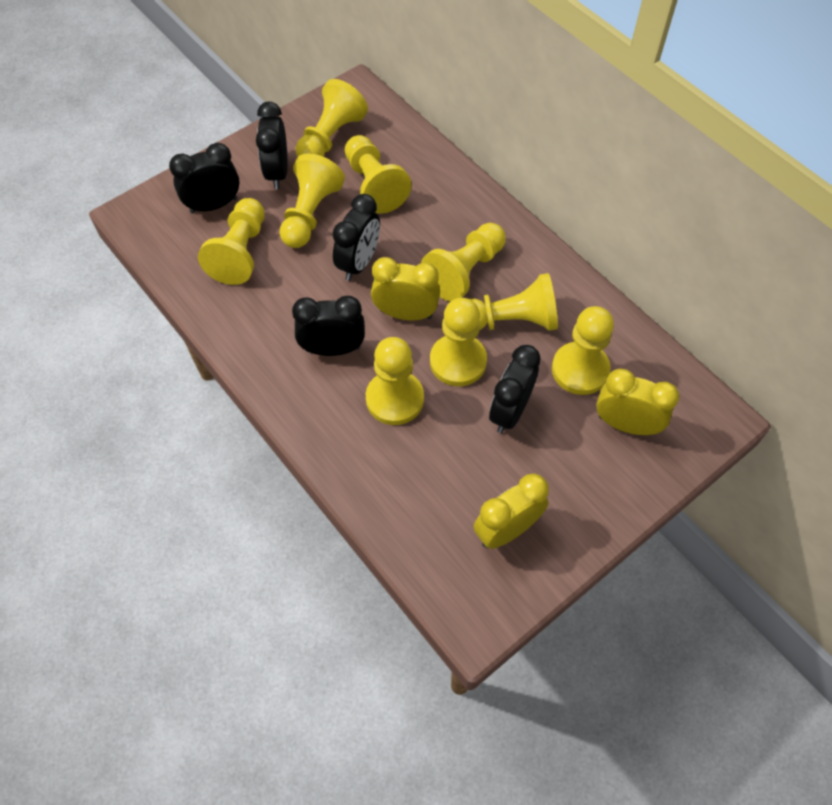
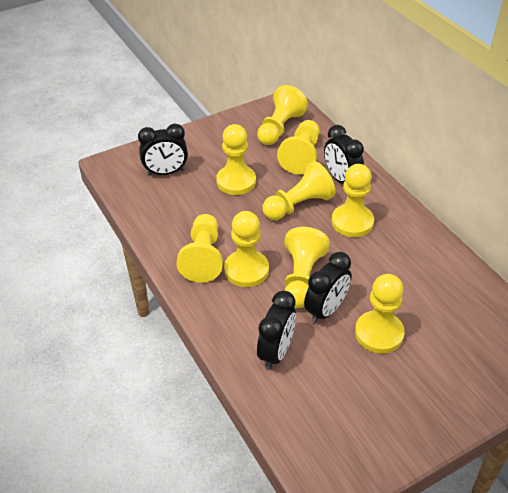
black clock: [169,143,239,214] [256,102,288,189] [292,296,365,356] [333,194,380,281] [489,345,541,433] = 5 -> [138,124,188,176] [257,291,296,370] [304,252,351,324] [324,125,364,184] = 4
yellow clock: [371,257,440,321] [473,474,549,549] [596,369,679,435] = 3 -> none = 0

